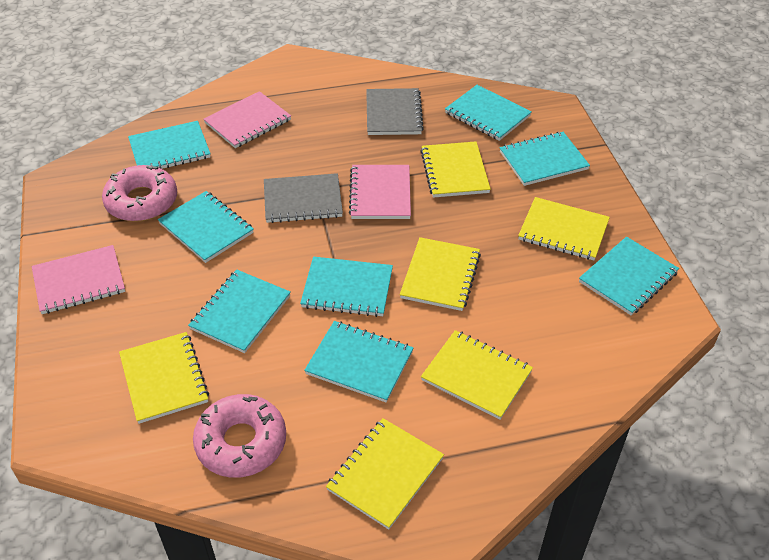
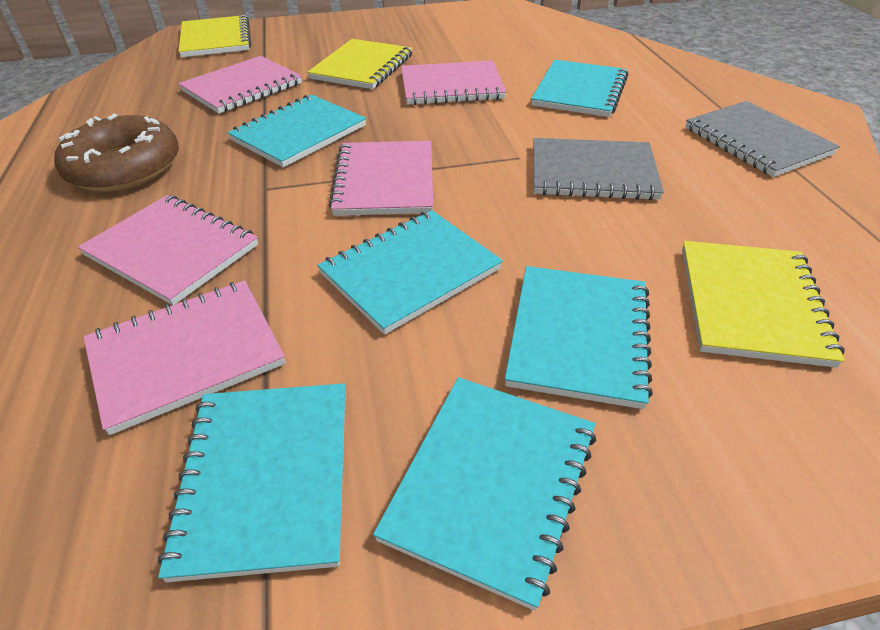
brown donut: none = 0 -> [54,114,179,192] = 1
pink donut: [102,165,177,222] [193,394,286,478] = 2 -> none = 0
pink notebook: [32,245,125,314] [203,91,291,148] [349,165,411,219] = 3 -> [78,195,258,305] [84,280,285,435] [178,56,302,114] [329,141,433,216] [401,60,506,105] = 5
turquoise notebook: [128,121,211,169] [158,191,254,263] [188,269,291,353] [300,256,393,317] [304,321,413,403] [445,85,532,141] [500,132,590,186] [579,237,679,315] = 8 -> [158,383,345,582] [227,95,366,167] [317,210,503,335] [373,377,596,611] [505,266,653,409] [531,60,628,117] = 6
yellow notebook: [119,332,209,424] [326,418,444,530] [400,237,481,311] [420,141,491,198] [421,330,533,420] [518,197,610,260] = 6 -> [178,15,251,57] [307,39,413,89] [682,241,845,368] = 3

